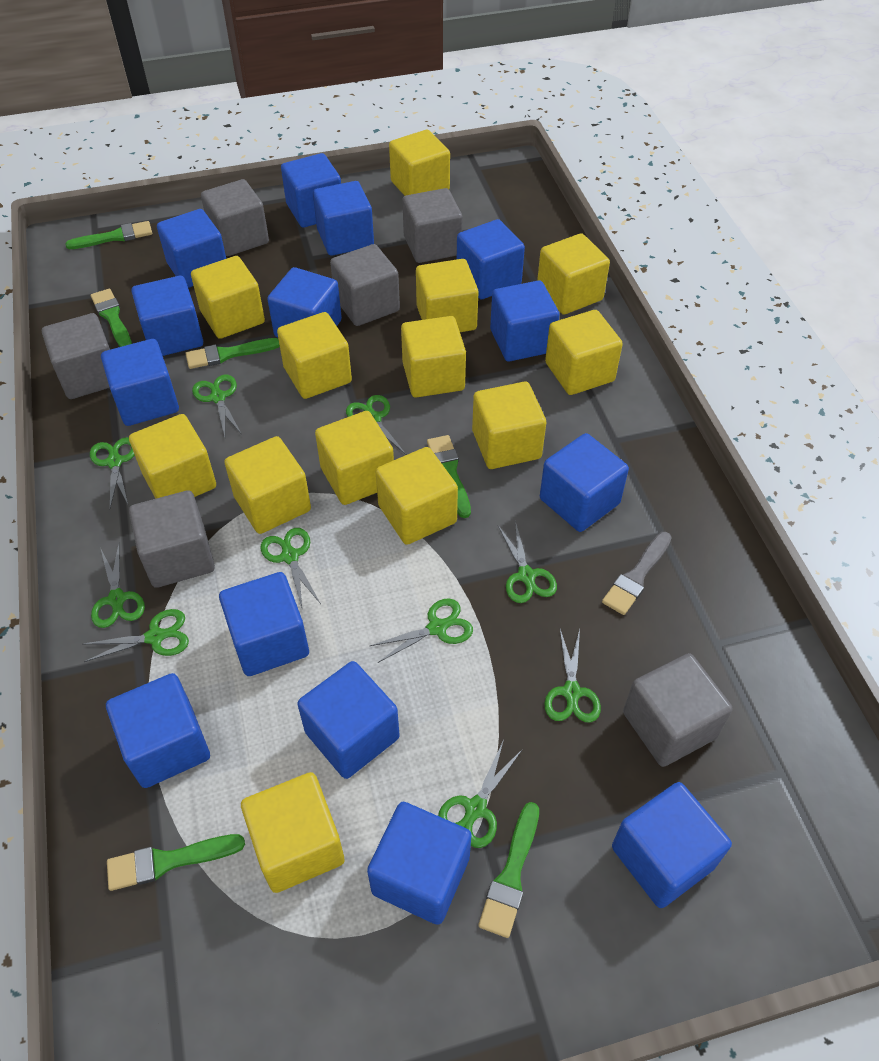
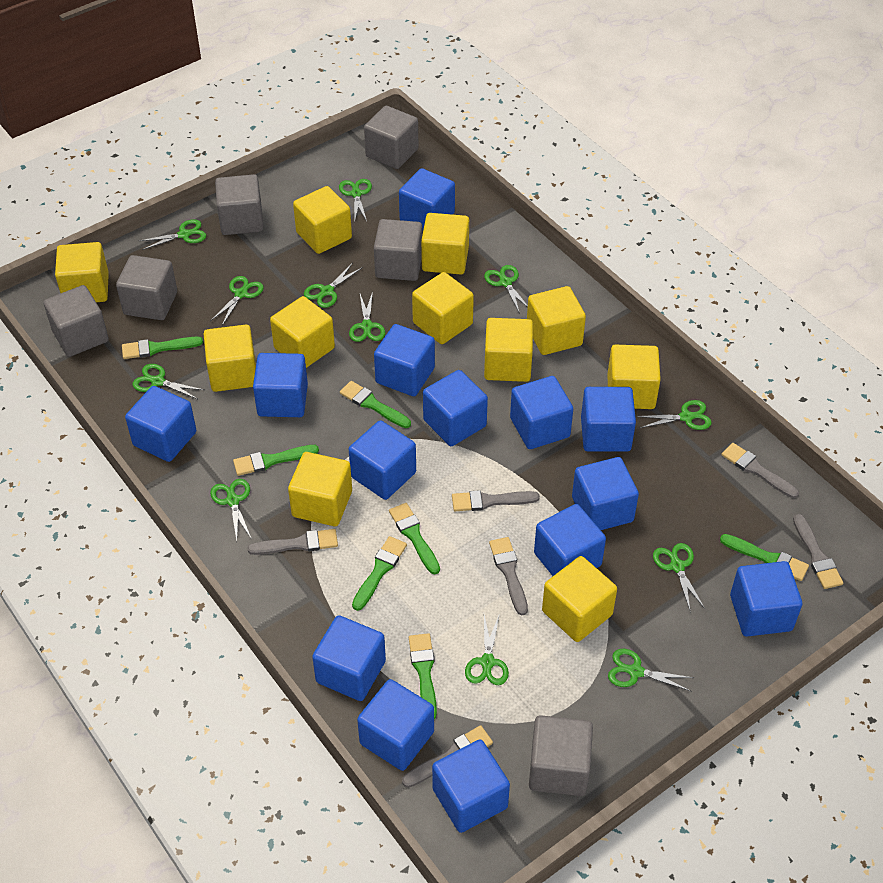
green brush: [65,221,152,249] [91,289,132,347] [107,834,245,891] [186,338,280,369] [427,435,471,518] [478,802,539,938] = 6 -> [122,337,203,359] [233,445,319,476] [340,381,411,428] [352,536,407,611] [389,503,440,574] [409,633,437,719] [720,534,809,581] = 7
green scissors: [84,609,189,662] [90,437,135,508] [91,543,145,628] [192,375,242,437] [260,528,321,608] [346,395,407,455] [370,598,473,663] [438,740,523,848] [498,520,557,603] [544,629,601,722] = 10 -> [132,364,204,399] [139,219,206,250] [210,276,264,325] [210,479,251,541] [304,264,363,308] [339,179,372,221] [349,291,385,342] [465,613,509,685] [484,265,528,314] [608,649,694,692] [636,400,712,430] [653,543,705,610] = 12
grey brush: [602,532,672,615] = 1 -> [247,529,338,555] [402,725,493,788] [452,490,540,511] [489,537,528,615] [721,443,799,498] [793,514,843,589] = 6
yellow cube: [129,414,216,499] [191,256,265,339] [224,436,311,534] [241,772,345,893] [277,312,352,399] [315,411,394,505] [376,447,458,545] [389,130,450,196] [401,316,466,398] [416,259,479,332] [472,382,546,469] [537,233,610,315] [545,310,623,395] = 13 -> [55,242,109,302] [204,325,256,392] [270,296,335,368] [288,452,352,526] [293,186,352,254] [412,272,474,344] [421,213,469,275] [484,318,533,382] [527,286,586,355] [542,556,617,642] [607,345,661,409] = 11

